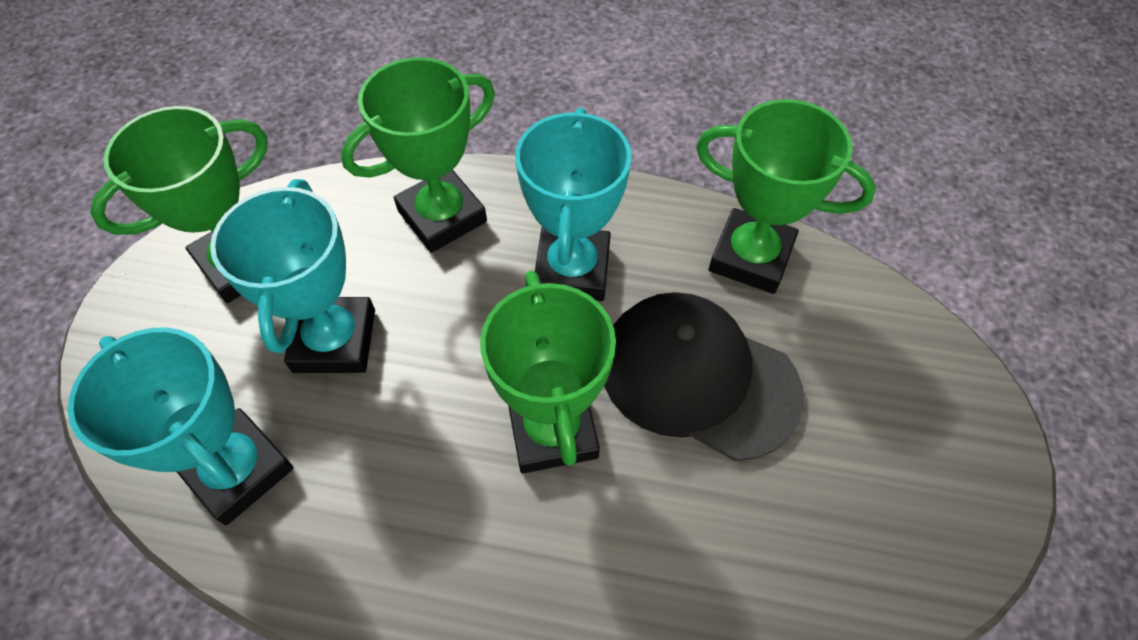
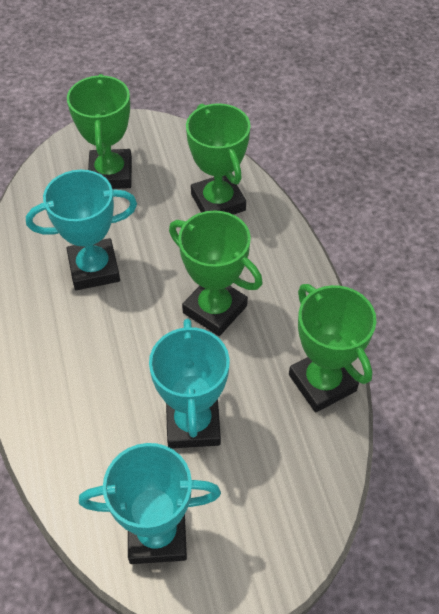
black cap: [604,292,804,461] = 1 -> none = 0

